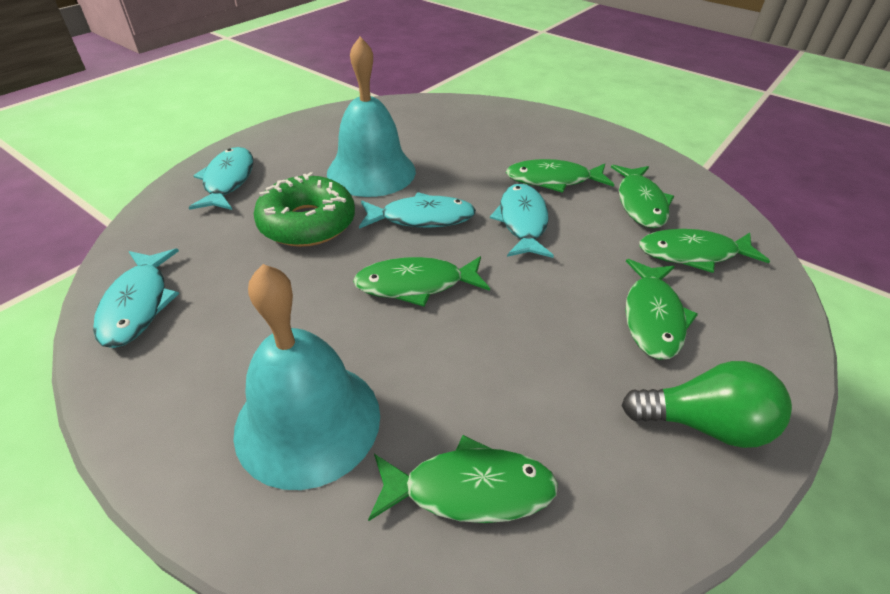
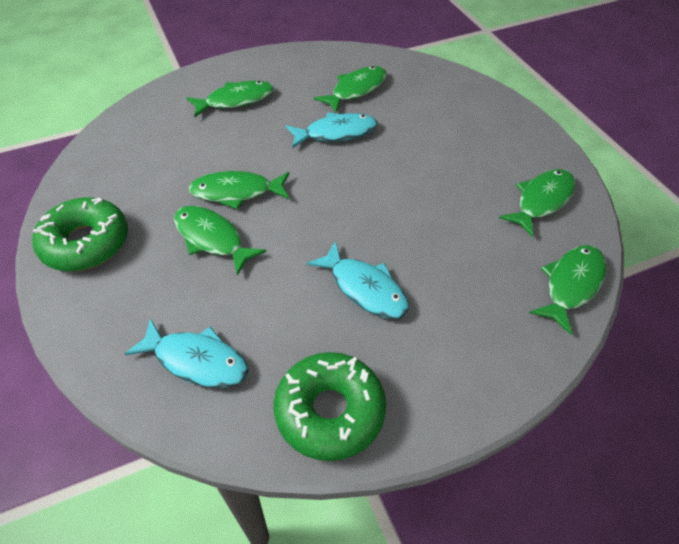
green donut: [254,172,355,247] = 1 -> [32,197,128,271] [274,352,386,461] = 2
green light bulb: [621,361,792,448] = 1 -> none = 0
turquoise bell: [233,264,380,490] [327,37,416,197] = 2 -> none = 0
turquoise fish: [93,248,179,348] [189,147,253,210] [359,192,476,229] [490,183,554,258] = 4 -> [124,318,249,388] [286,113,378,149] [307,241,409,319] = 3

